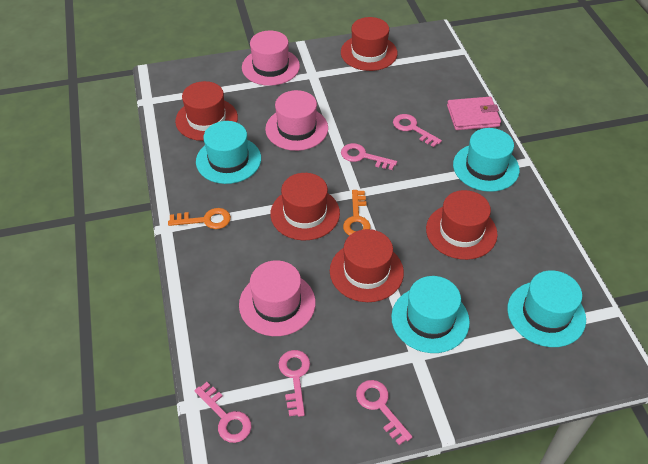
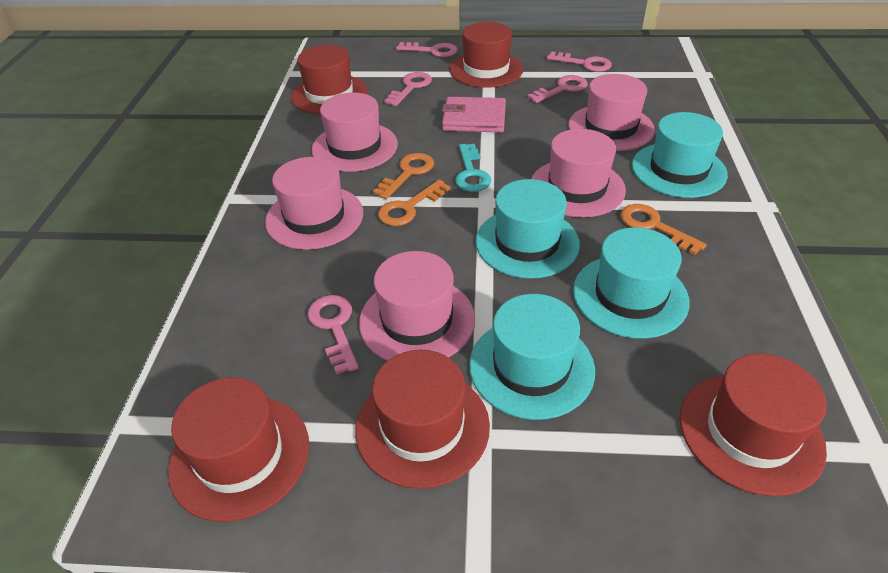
orange key: [168,208,231,229] [343,190,371,236] = 2 -> [373,153,434,199] [378,180,450,226] [621,204,707,255] = 3
pink hat: [239,260,316,336] [242,30,300,86] [265,90,328,151] = 3 -> [265,157,363,250] [312,92,398,172] [359,251,475,361] [531,129,626,217] [568,74,655,151] = 5
turquoise key: none = 0 -> [455,144,491,192] = 1

